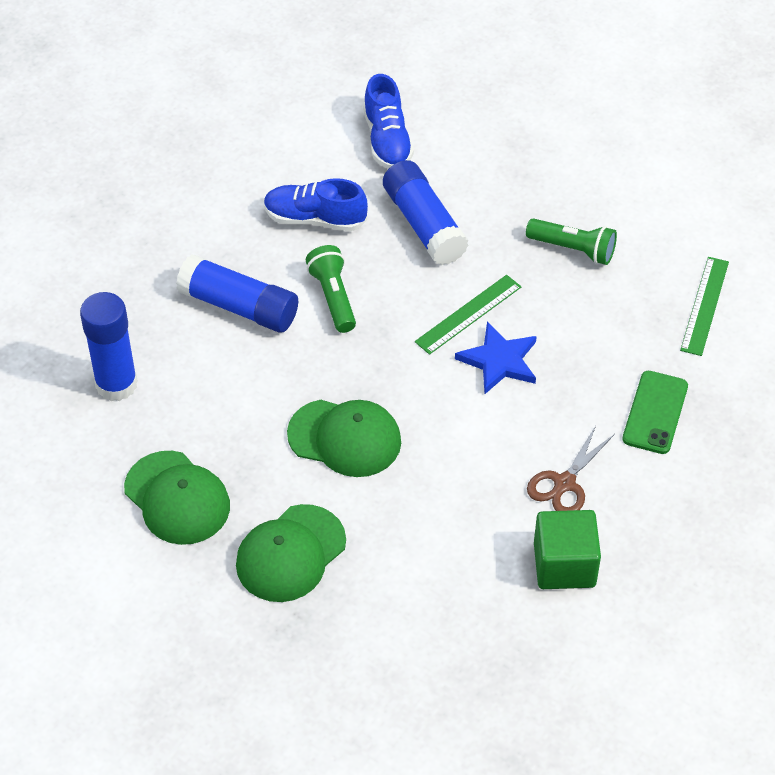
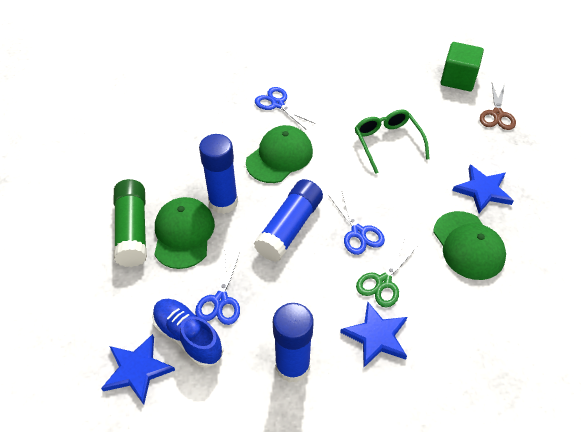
blue scissors: none = 0 -> [195,252,240,325] [255,87,316,129] [329,192,385,255] = 3
blue shoe: [264,178,368,231] [363,74,414,169] = 2 -> [152,299,223,368] = 1
blue star: [455,322,537,394] = 1 -> [101,334,175,405] [340,302,407,367] [452,165,514,213] = 3
green flashlight: [306,245,356,333] [526,218,617,265] = 2 -> none = 0
green glasses: none = 0 -> [355,109,430,174] = 1
green glue stick: none = 0 -> [114,179,147,267] = 1
green phone: [622,371,688,454] = 1 -> none = 0
green ruler: [415,275,521,355] [680,257,729,356] = 2 -> none = 0
green scissors: none = 0 -> [356,240,417,307] = 1

